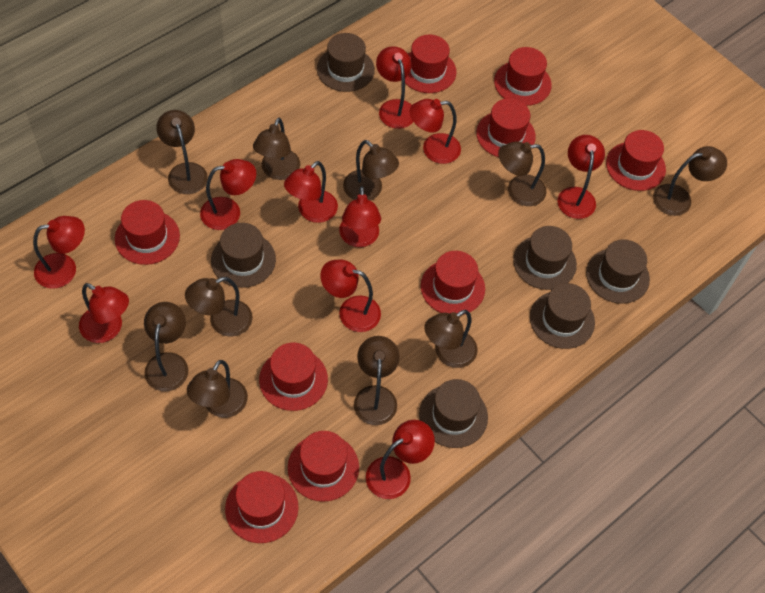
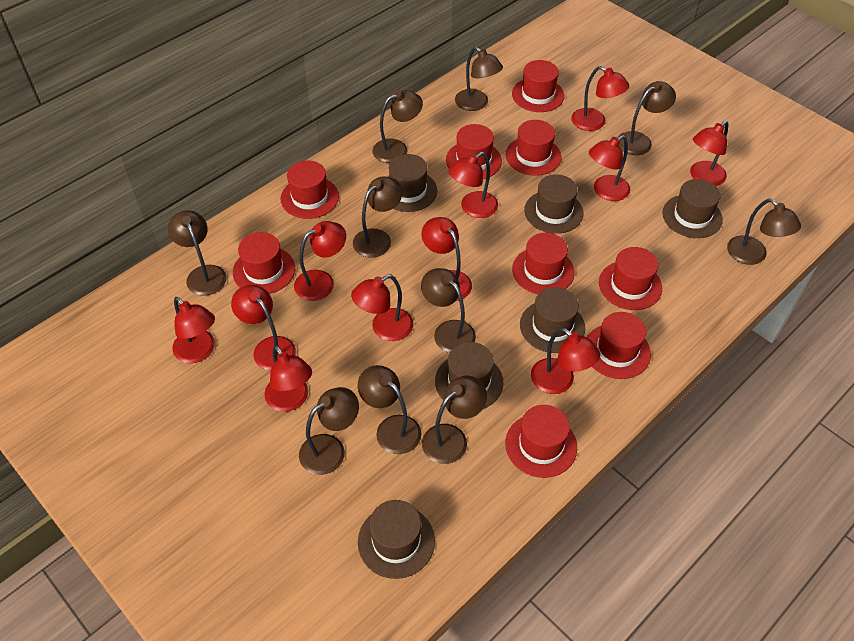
red lamp: [33,216,85,289] [79,283,129,343] [200,159,256,230] [284,161,338,223] [320,260,381,332] [339,186,381,247] [366,420,435,499] [376,46,413,129] [410,99,461,164] [557,135,605,219] = 10 -> [172,297,215,363] [231,285,296,371] [264,345,312,412] [294,221,346,301] [351,275,414,341] [422,217,472,301] [449,152,498,218] [531,328,600,394] [571,66,629,131] [589,135,630,201] [690,121,728,186] = 11

